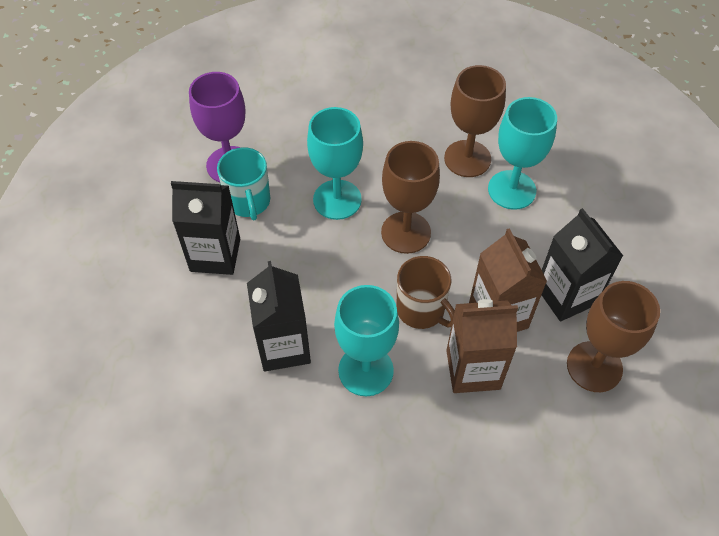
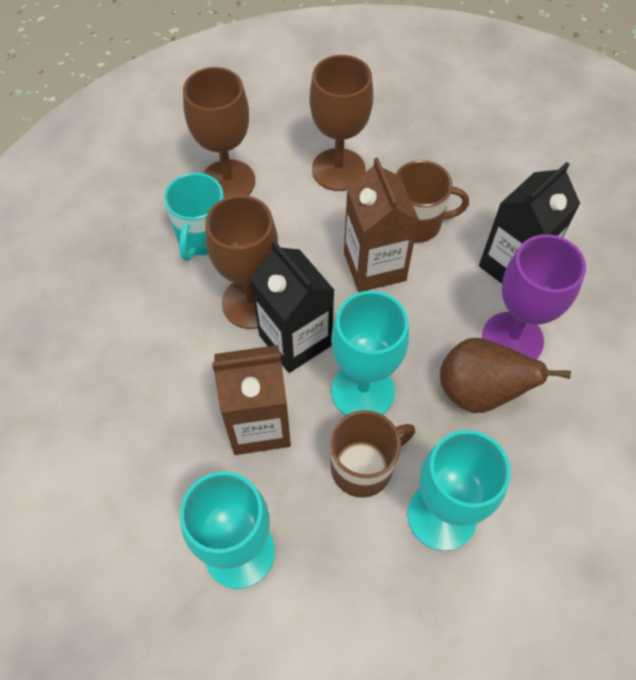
black carton: [171,181,240,275] [247,261,311,371] [542,208,623,322] = 3 -> [250,240,335,373] [479,162,580,283] = 2
brown mug: [396,256,455,329] = 1 -> [330,410,415,498] [396,160,469,243] = 2
brown pear: none = 0 -> [440,338,571,413] = 1

